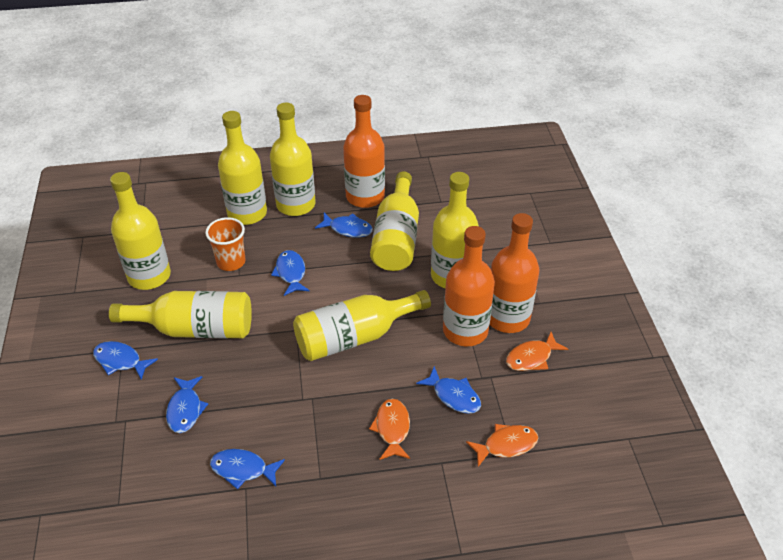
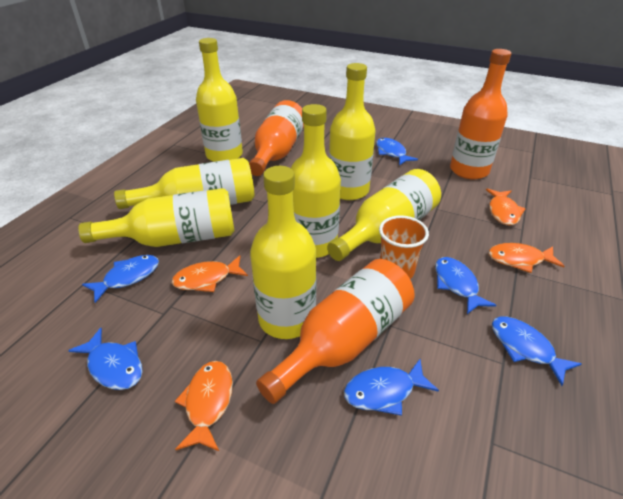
orange fish: [369,399,410,460] [466,424,538,467] [506,332,568,371] = 3 -> [172,256,248,292] [175,361,233,451] [486,188,526,225] [489,243,564,273] = 4

